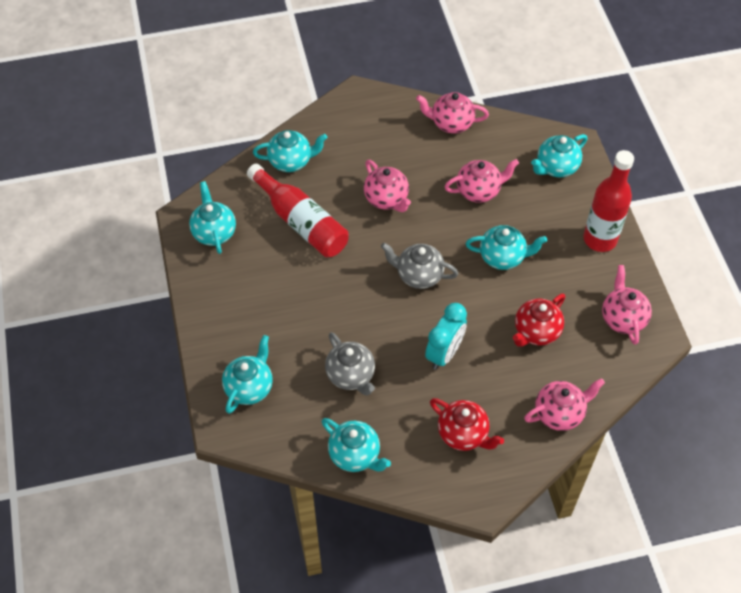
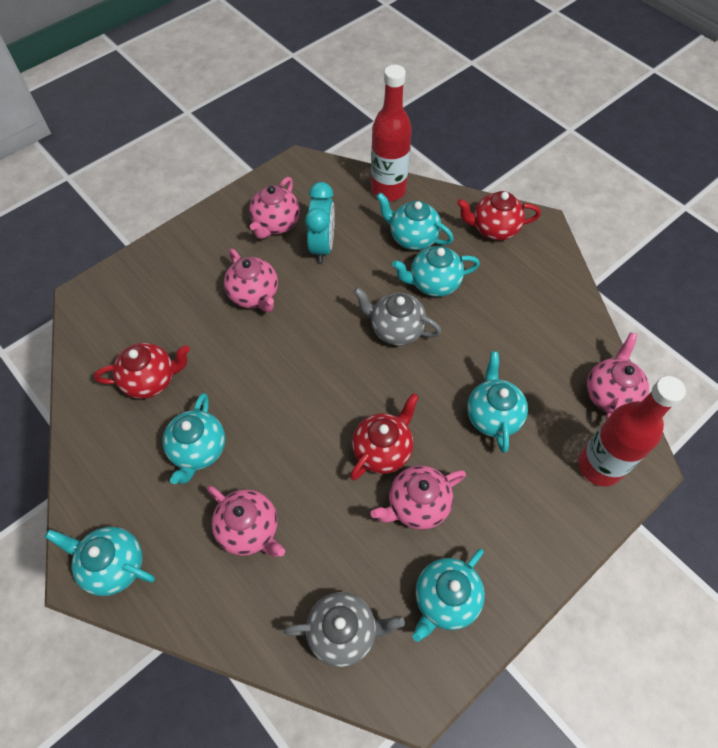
red teapot: [430,398,504,451] [513,294,565,347] = 2 -> [94,343,190,399] [350,393,419,480] [457,191,541,241] = 3

